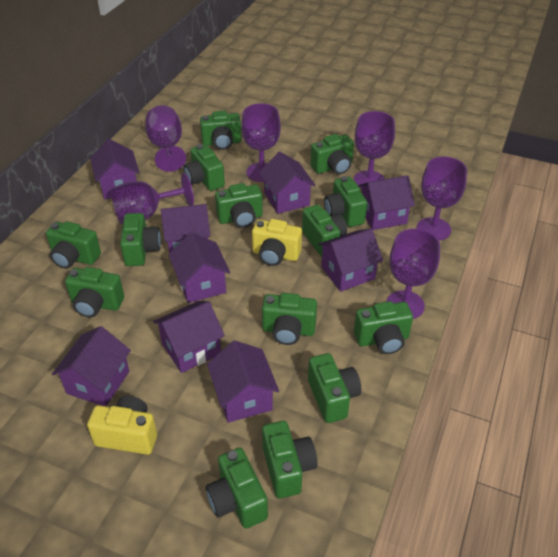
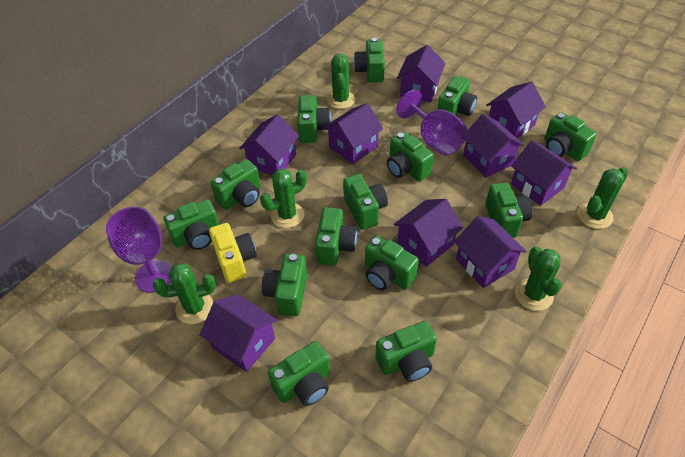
green cactus: none = 0 -> [153,263,216,324] [260,169,307,228] [327,54,355,109] [515,246,561,311] [578,167,628,229] = 5
purple goblet: [111,173,194,224] [145,105,186,172] [241,103,281,182] [354,111,395,189] [386,229,440,319] [417,157,467,240] = 6 -> [106,207,172,292] [397,90,467,155] = 2
yellow camera: [87,396,157,455] [252,219,302,266] = 2 -> [209,223,257,283] = 1

